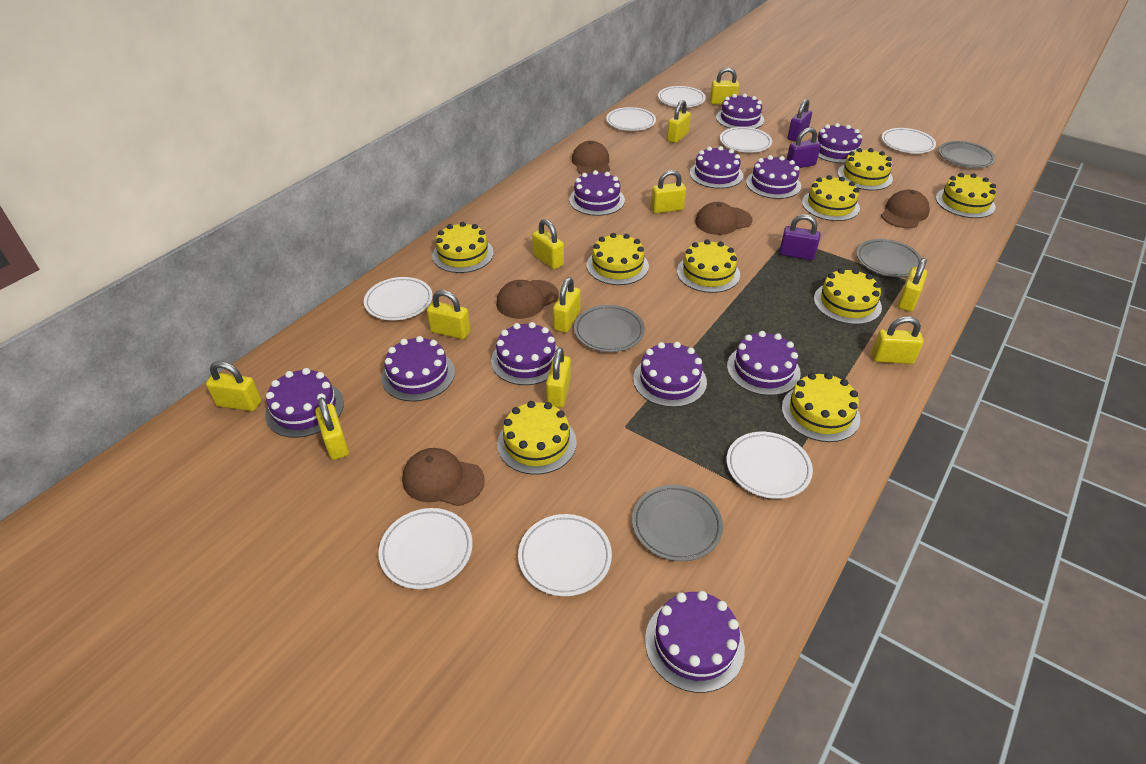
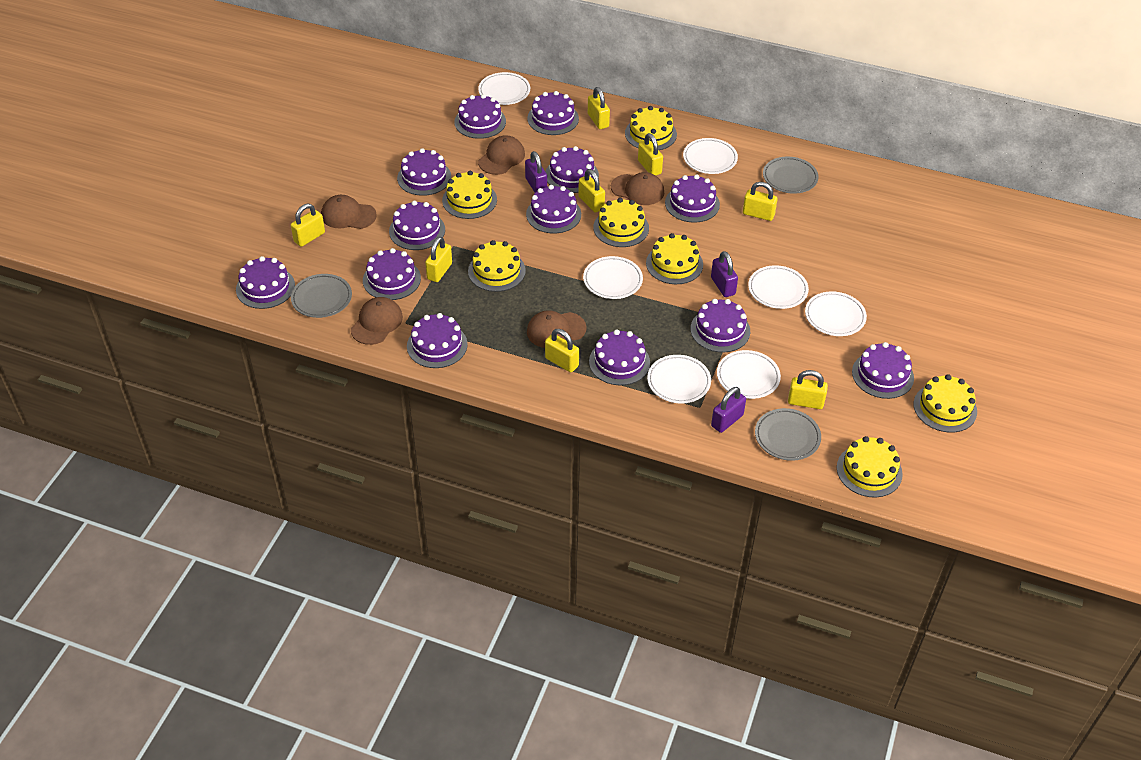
grey plate: [574,305,645,352] [632,485,723,562] [856,239,922,277] [938,141,995,168] = 4 -> [291,274,352,318] [755,408,821,461] [763,157,819,194] = 3
purple cake: [265,368,344,438] [381,336,455,402] [491,322,558,385] [569,170,625,216] [633,342,707,407] [645,591,745,693] [690,146,743,189] [716,94,764,129] [727,331,801,396] [746,155,801,199] [817,123,862,163] = 11 -> [236,256,295,309] [363,248,421,300] [389,201,445,250] [397,148,451,196] [407,313,468,368] [454,94,506,139] [526,185,581,234] [527,91,579,135] [546,146,599,193] [589,330,650,385] [665,174,720,222] [691,299,750,352] [852,342,914,399] = 13
white plate: [364,277,433,320] [378,508,473,589] [518,514,612,596] [606,107,656,131] [658,86,706,107] [720,127,772,153] [726,432,813,499] [882,128,936,153] = 8 -> [478,72,530,105] [583,256,643,299] [647,355,711,403] [683,138,738,174] [717,350,781,399] [748,265,809,309] [805,291,867,336] = 7
yellow cake: [432,222,494,273] [497,401,577,475] [587,233,649,285] [677,239,740,293] [782,373,860,442] [802,175,860,221] [814,268,882,325] [837,148,893,190] [936,173,996,218] = 9 -> [442,171,497,219] [468,240,526,292] [593,198,649,247] [625,106,677,150] [646,233,703,284] [837,436,903,497] [914,374,977,433] = 7
yellow padlock: [206,361,261,411] [315,397,349,460] [427,290,470,339] [532,219,564,269] [546,347,571,408] [553,277,580,333] [651,170,686,213] [667,100,691,143] [710,67,740,104] [872,316,924,364] [898,258,927,312] = 11 -> [291,204,325,247] [425,237,452,282] [545,329,579,373] [578,169,605,213] [588,87,610,129] [638,133,663,176] [743,182,778,221] [788,370,828,409] = 8

